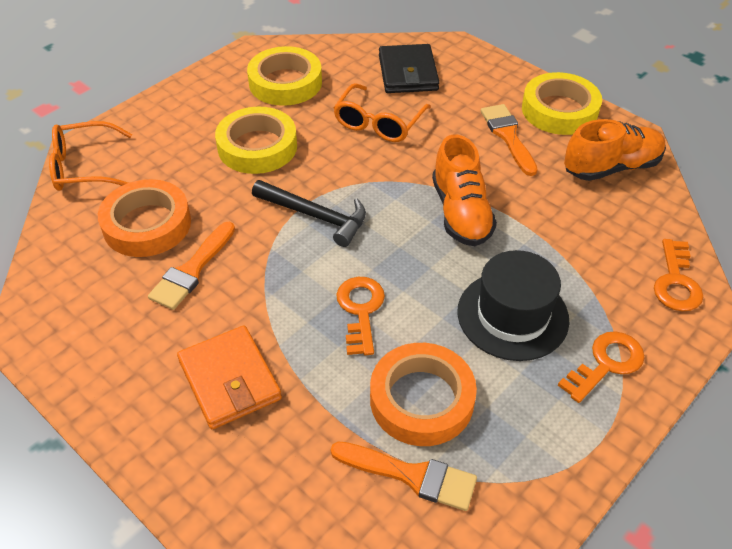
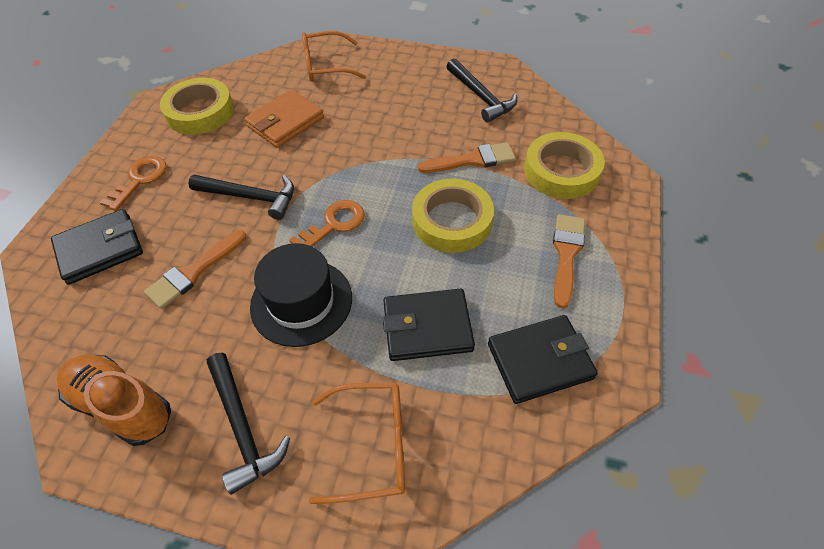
black hammer: [252,180,366,247] = 1 -> [188,175,294,220] [207,353,290,495] [446,58,517,122] = 3
black wallet: [379,44,440,93] = 1 -> [51,209,143,285] [383,288,475,361] [488,315,598,404] = 3
orange key: [336,277,385,355] [558,331,645,403] [654,239,703,311] = 3 -> [100,156,166,211] [289,200,365,247] = 2
orange shoe: [432,134,497,246] [564,119,666,181] = 2 -> [57,355,171,446] = 1
orange tape: [98,179,191,257] [370,343,477,446] = 2 -> none = 0

